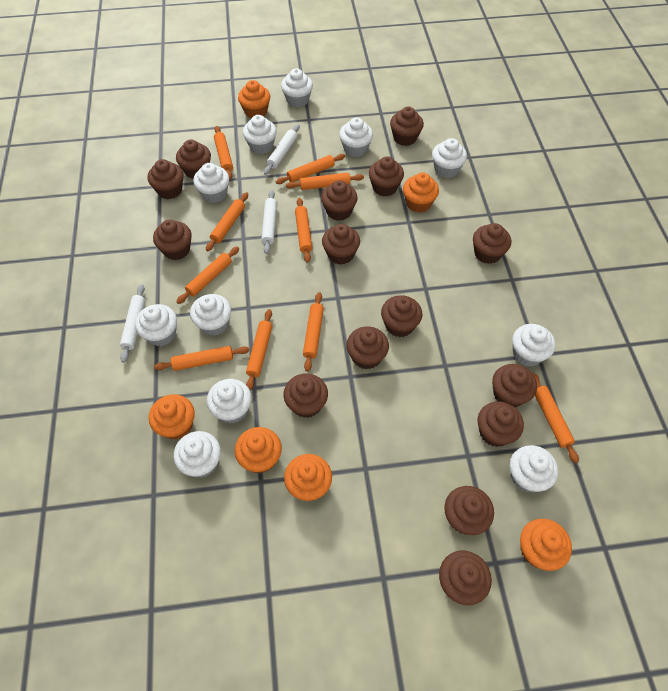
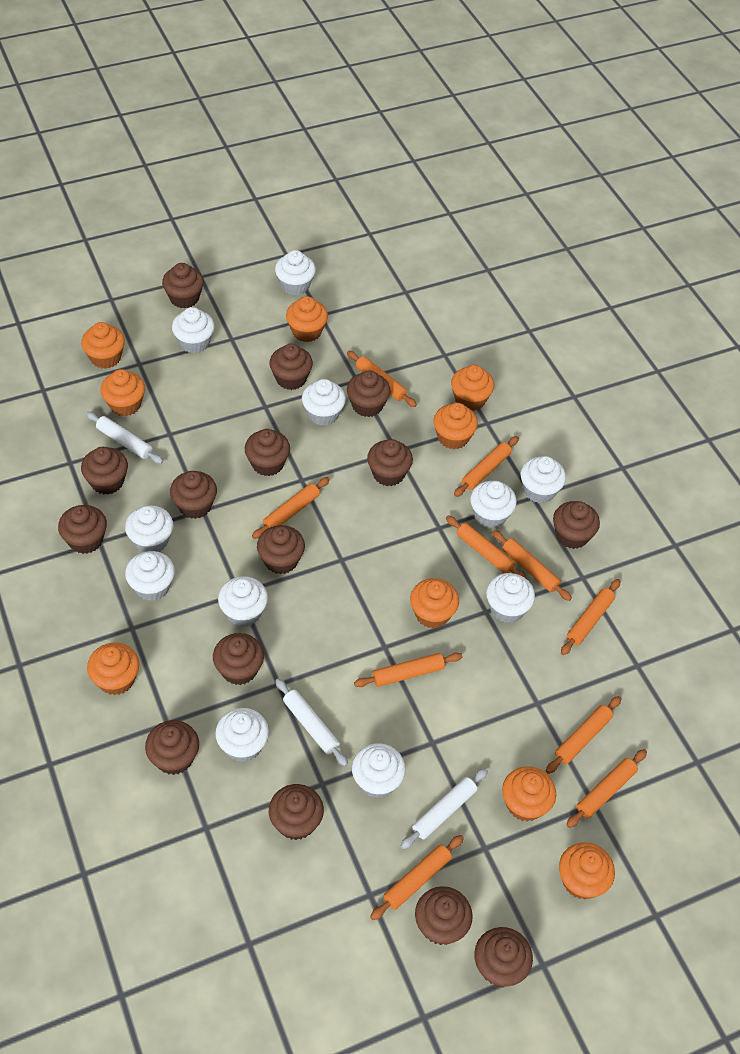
orange cupcake: [149,394,195,440] [235,427,282,473] [238,80,270,118] [284,454,332,501] [403,172,439,213] [520,519,572,571] = 6 -> [81,322,125,369] [87,643,140,695] [100,369,145,416] [286,296,328,342] [410,578,459,628] [434,403,478,449] [451,365,494,411] [502,766,556,821] [559,842,615,900] = 9

